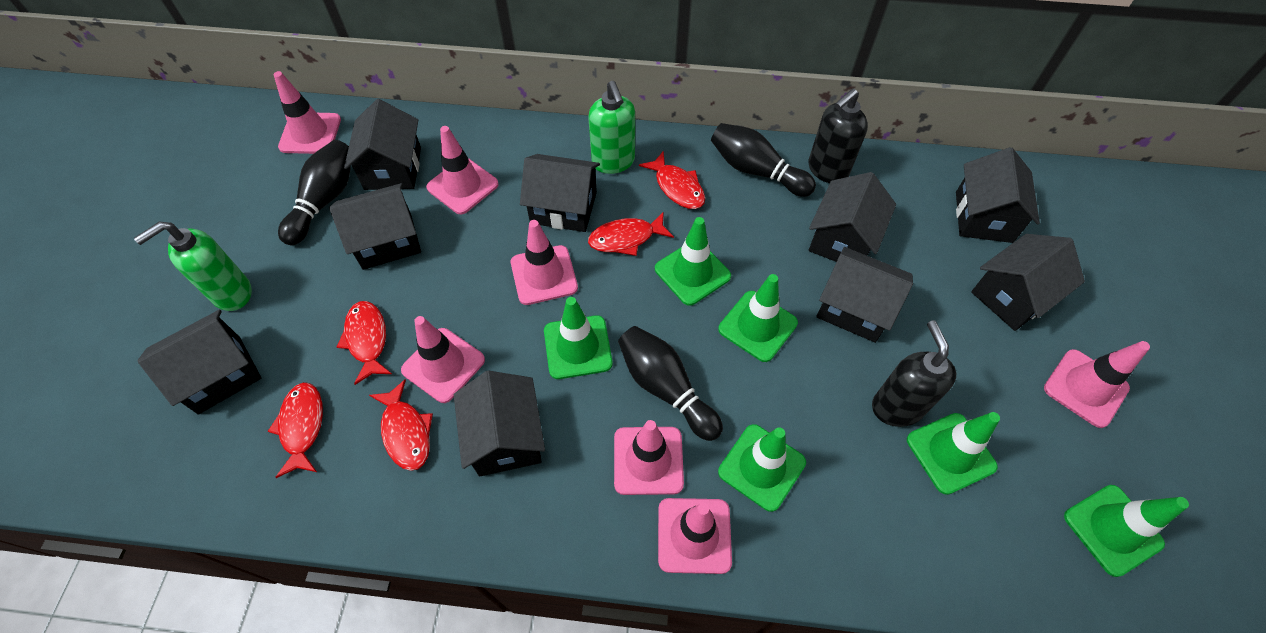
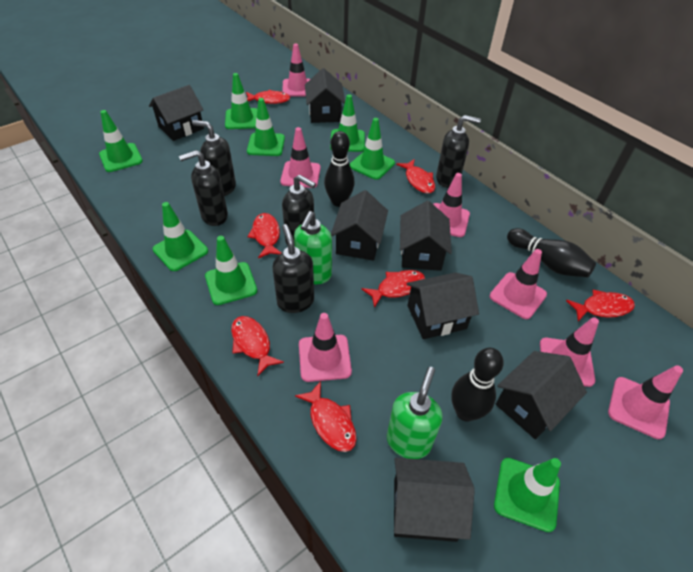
black house: [137,310,261,415] [329,183,421,270] [344,99,421,190] [454,371,545,477] [520,154,600,232] [809,172,896,262] [816,247,913,343] [956,147,1040,243] [971,234,1085,331] = 9 -> [149,85,204,141] [305,68,345,123] [331,190,388,261] [394,458,475,542] [400,201,452,271] [406,272,479,339] [495,351,587,439] = 7
black soap dispenser: [808,88,868,183] [872,320,956,427] = 2 -> [179,150,228,226] [192,120,236,196] [272,224,314,313] [282,175,316,247] [436,115,481,188] = 5
green traffic cone: [544,297,613,379] [655,217,731,306] [718,274,798,362] [718,424,806,512] [907,412,1000,495] [1064,485,1189,577] = 6 -> [99,110,143,172] [153,202,208,271] [205,236,257,305] [225,73,257,129] [247,98,285,156] [330,94,365,152] [350,118,395,180] [494,458,561,532] = 8
red fish: [268,382,323,478] [337,301,392,385] [369,380,433,471] [588,211,674,256] [639,151,705,209] = 5 -> [231,316,284,376] [246,90,290,104] [247,213,281,258] [295,381,357,452] [362,270,425,308] [396,159,435,193] [566,289,635,321] = 7

